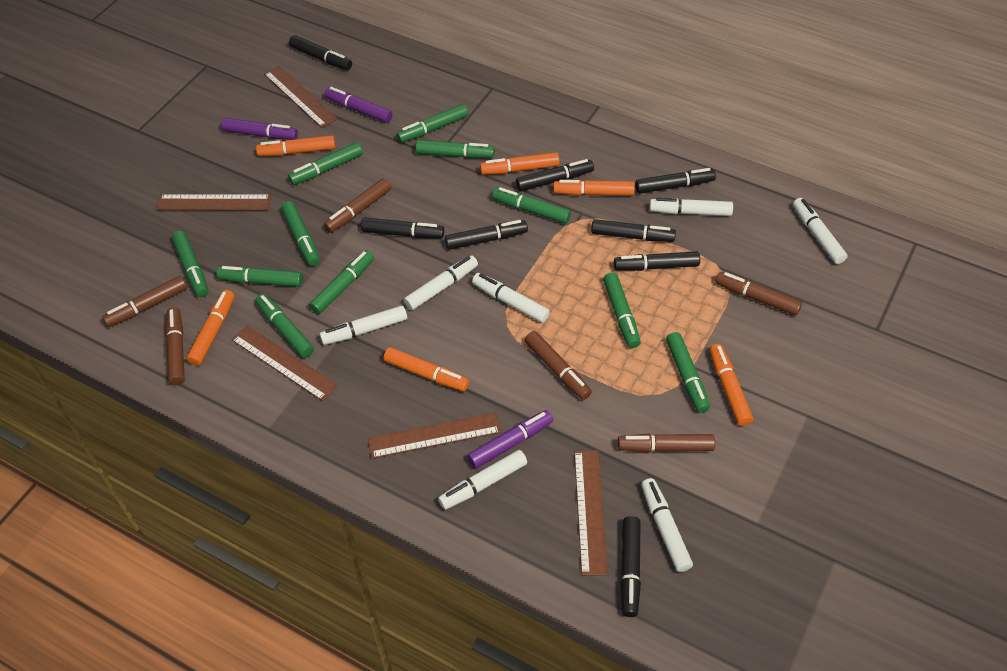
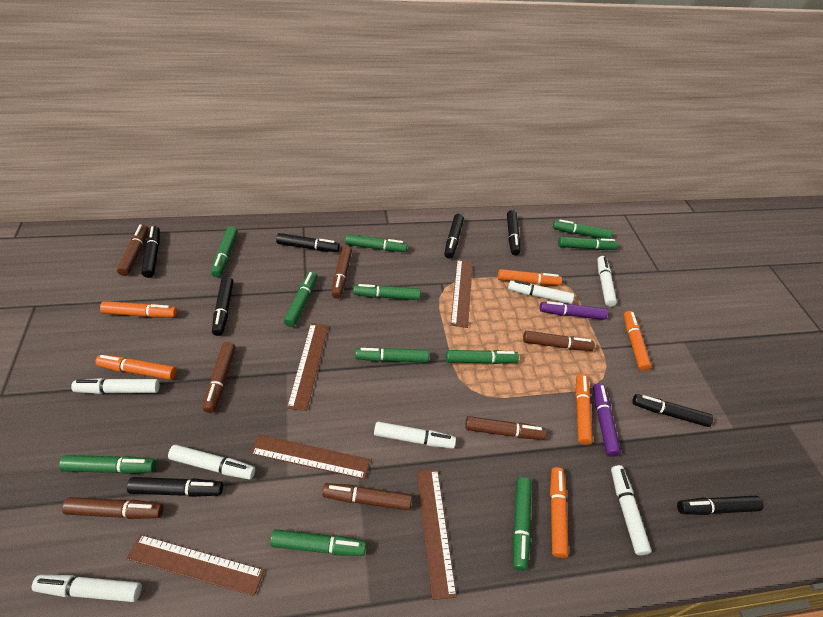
brown marker: [102,276,187,327] [165,307,185,386] [324,178,391,233] [525,331,592,400] [618,434,715,452] [715,272,802,316] = 6 -> [62,497,163,519] [117,224,149,276] [203,342,235,413] [322,483,412,510] [331,246,352,298] [465,416,546,440] [523,331,595,351] = 7
purple marker: [221,118,298,140] [324,87,393,123] [467,410,553,468] = 3 -> [540,301,608,320] [593,383,621,457] = 2

